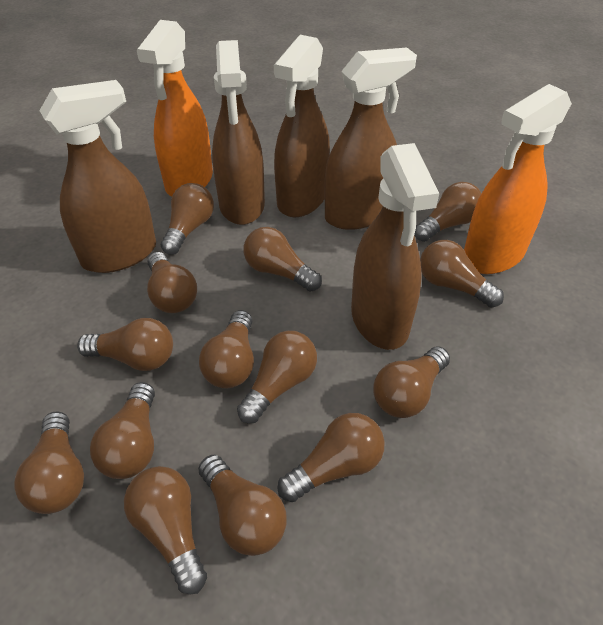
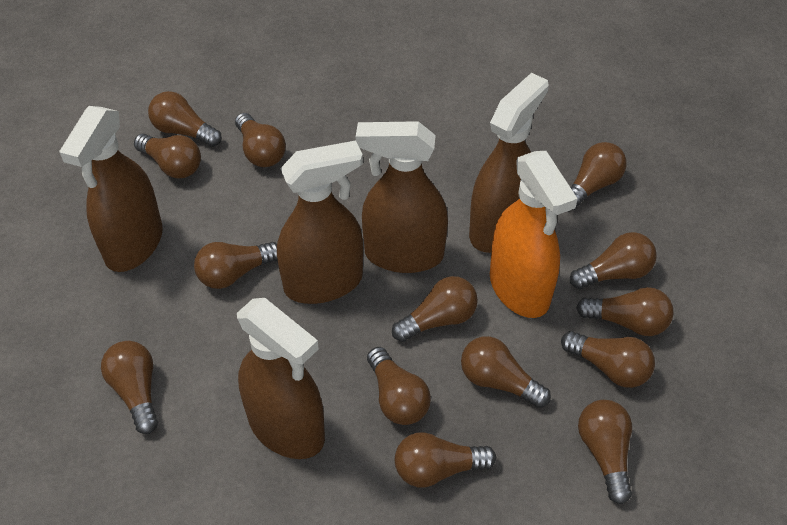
orange spray bottle: [137,20,213,197] [464,84,572,274] = 2 -> [490,151,578,318] = 1

